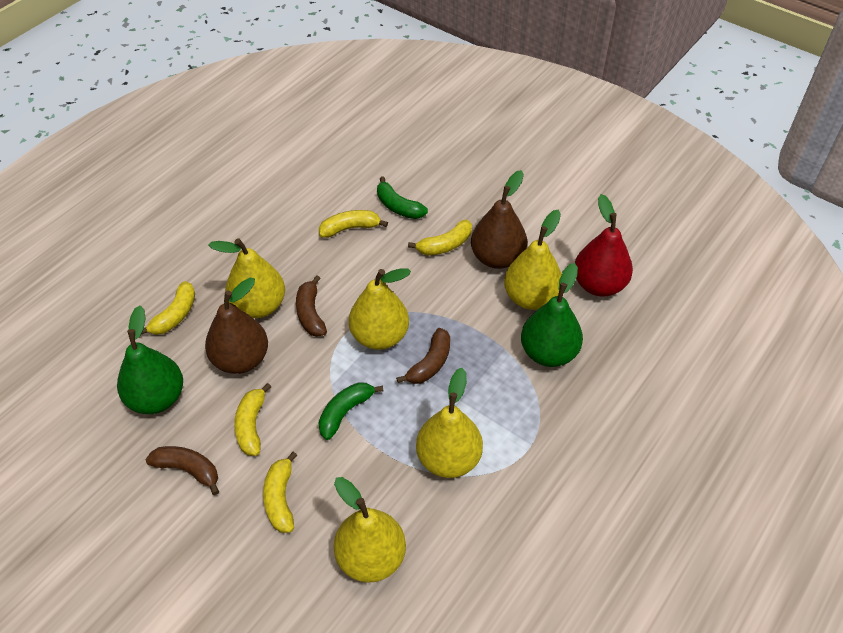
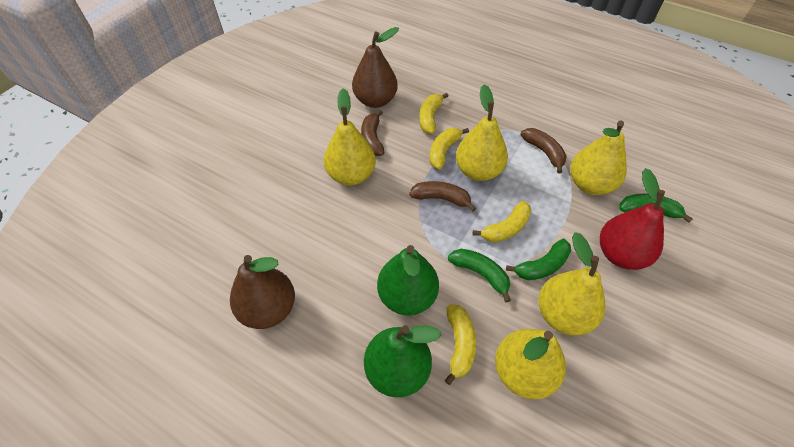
green banana: [318,382,383,440] [377,176,428,219] = 2 -> [448,249,511,302] [506,239,571,280] [620,194,693,223] = 3
yellow banana: [141,281,195,335] [234,383,271,456] [263,452,298,533] [319,210,388,238] [408,220,472,256] = 5 -> [419,93,448,134] [430,128,469,169] [445,304,476,385] [473,201,531,242] = 4

